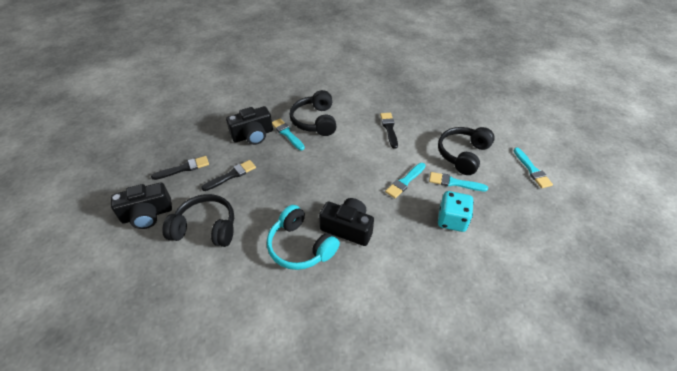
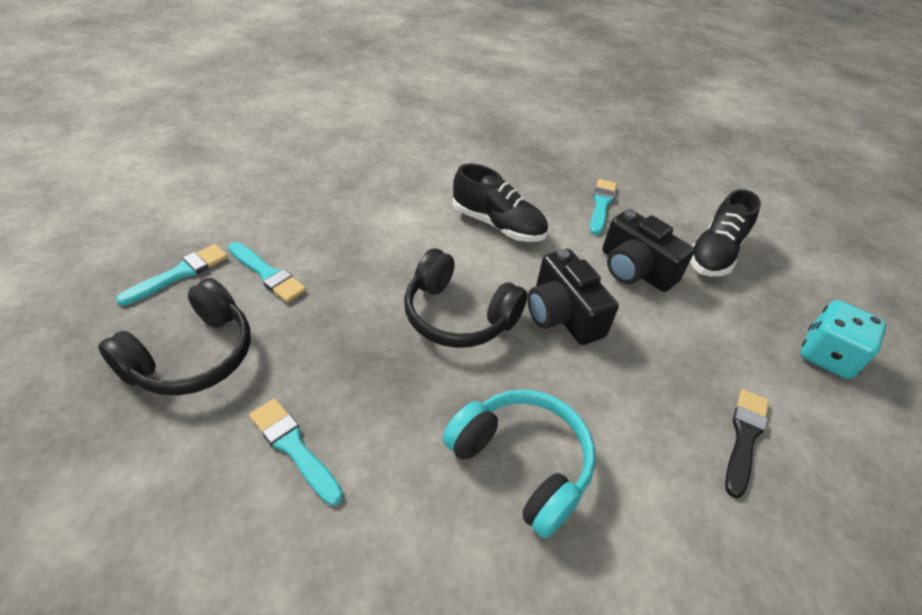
black brush: [151,156,209,180] [201,160,256,191] [380,113,398,149] = 3 -> [725,389,769,498] = 1
black camera: [111,182,172,229] [226,106,273,145] [319,198,374,246] = 3 -> [527,249,619,345] [602,209,695,292] = 2
black headphones: [162,194,234,247] [290,90,336,136] [438,127,495,175] = 3 -> [98,278,251,395] [404,249,527,348] = 2
black shoe: none = 0 -> [453,164,548,242] [690,189,761,276] = 2

